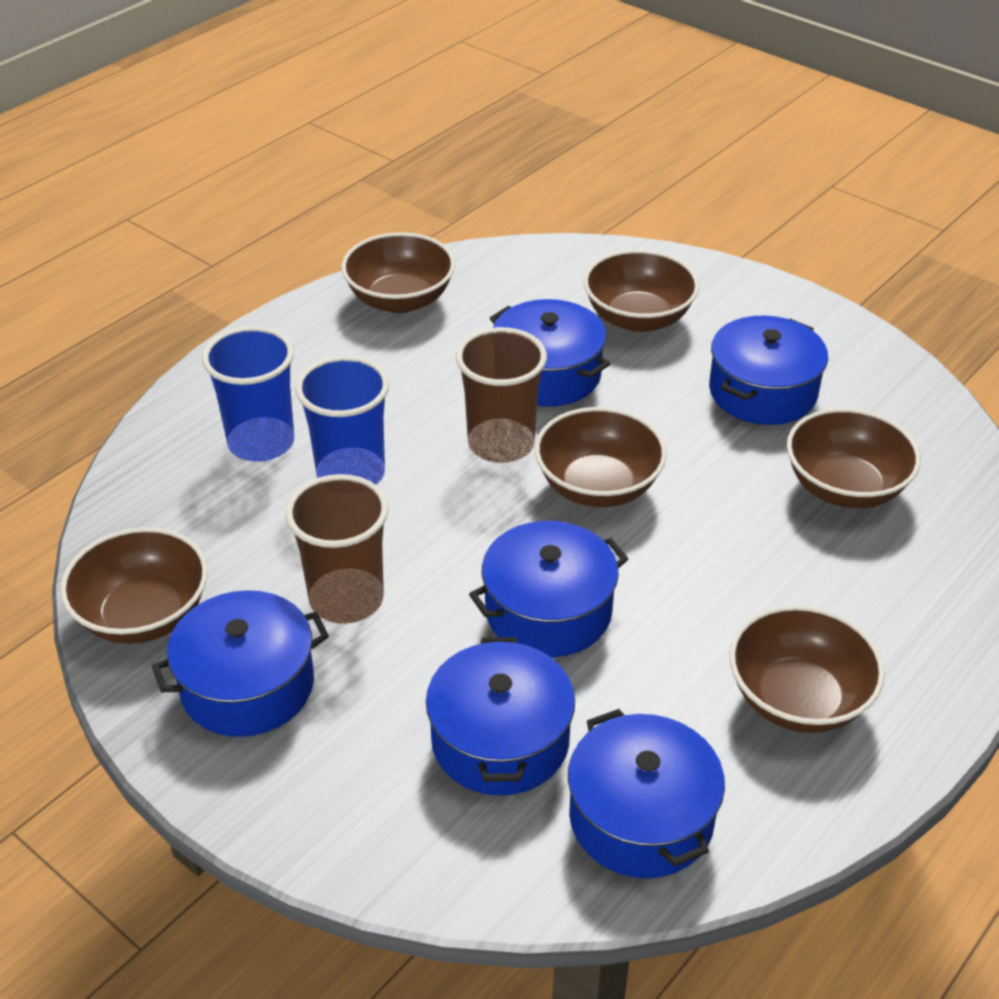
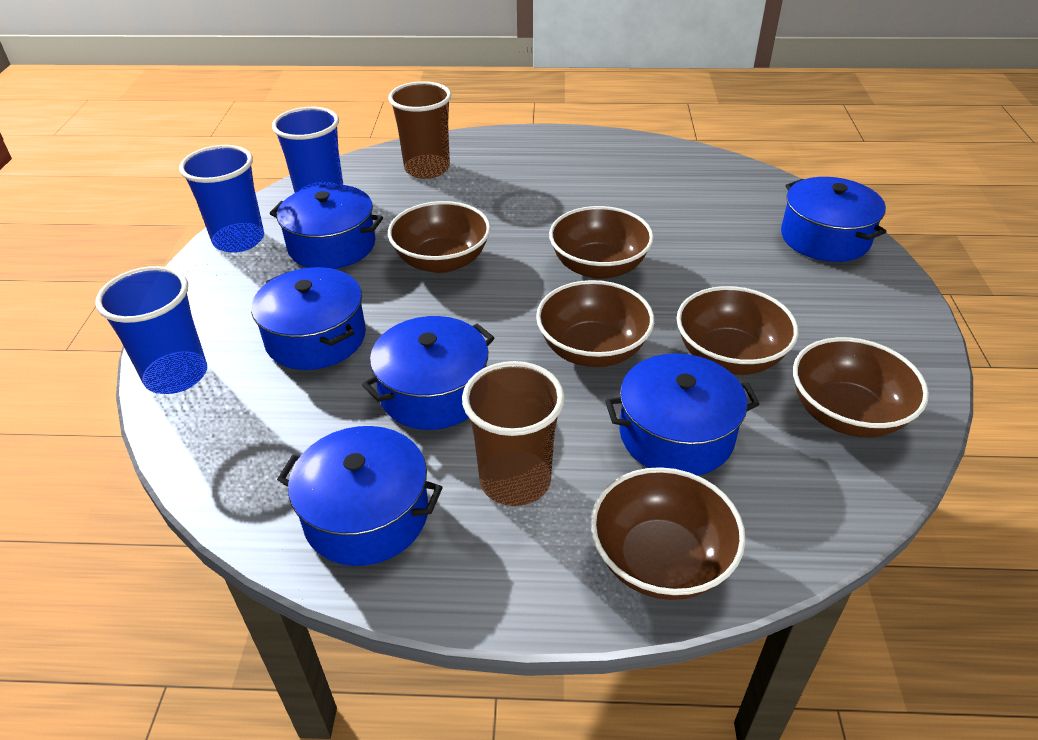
blue cup: [202,326,294,462] [295,356,389,485] = 2 -> [95,266,207,394] [179,145,264,253] [272,107,343,193] = 3

